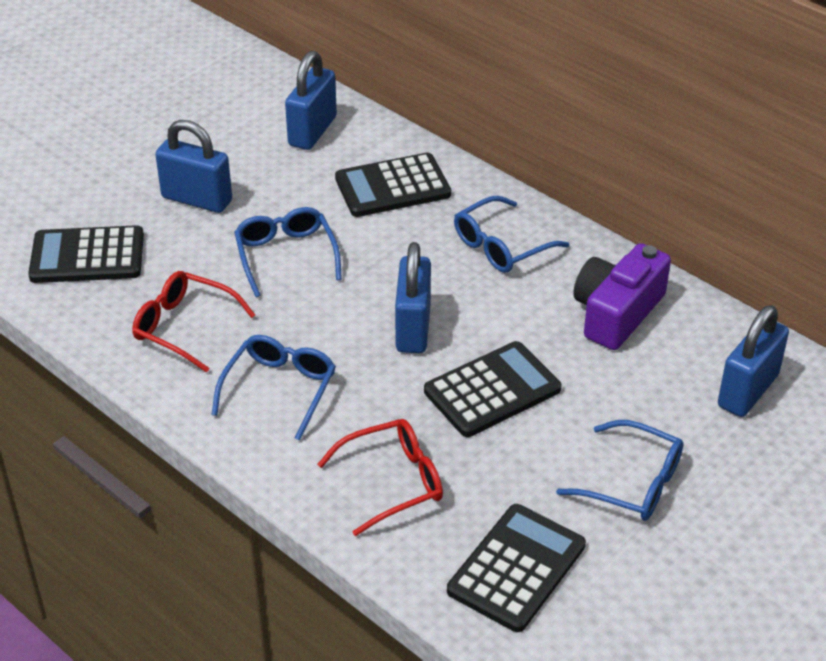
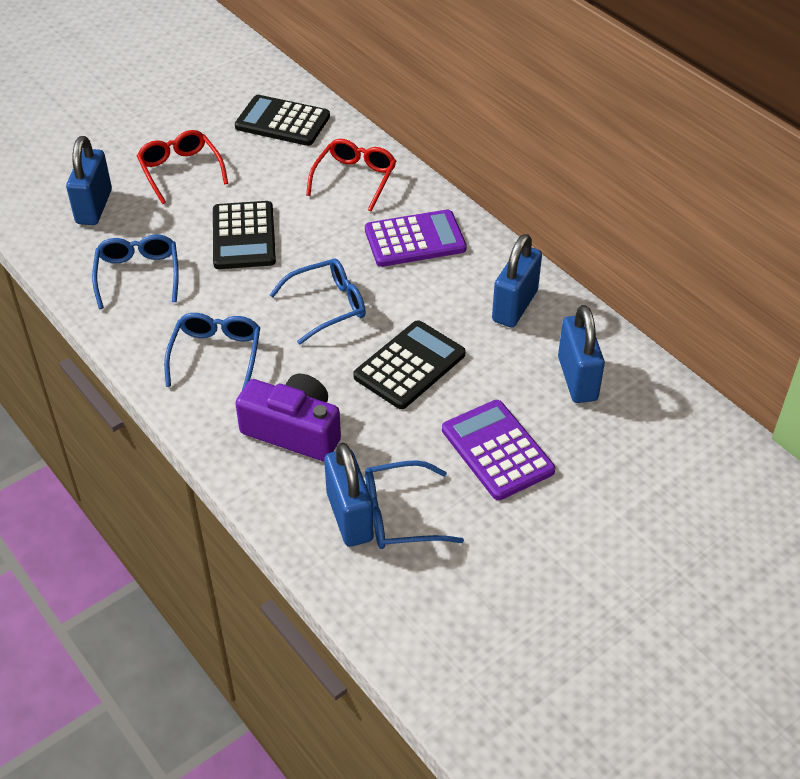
black calculator: [28,225,144,283] [335,153,451,217] [424,341,561,437] [447,504,586,632] = 4 -> [213,201,276,269] [235,95,330,146] [353,320,466,409] = 3
purple calculator: none = 0 -> [365,209,467,267] [442,400,555,500] = 2

